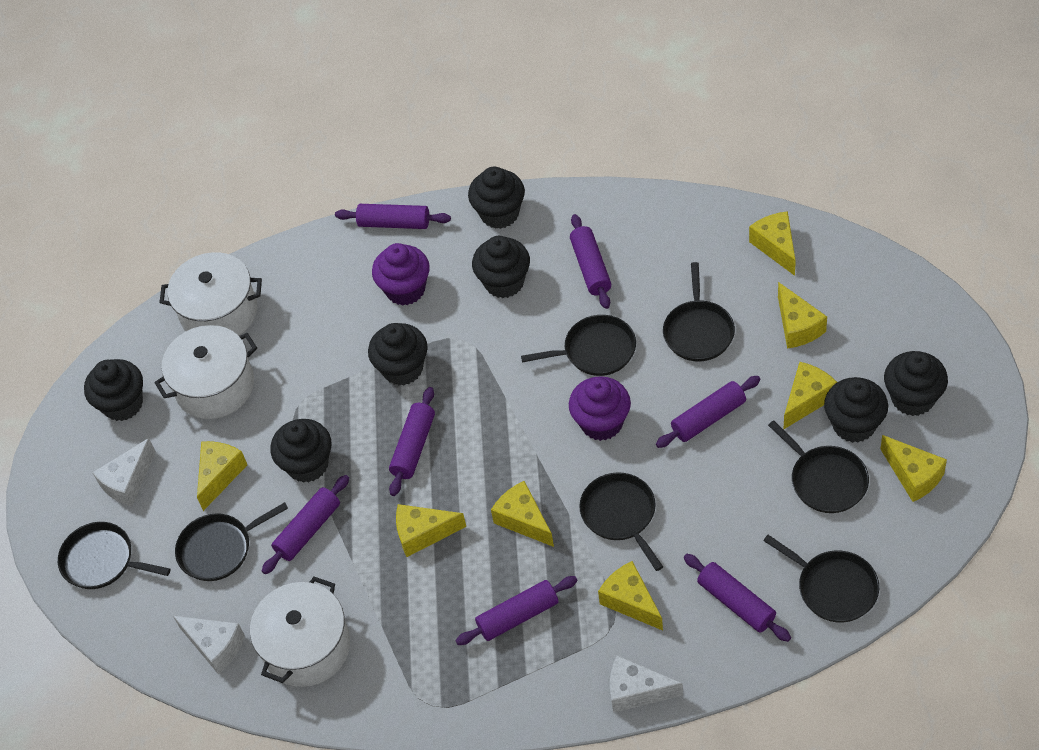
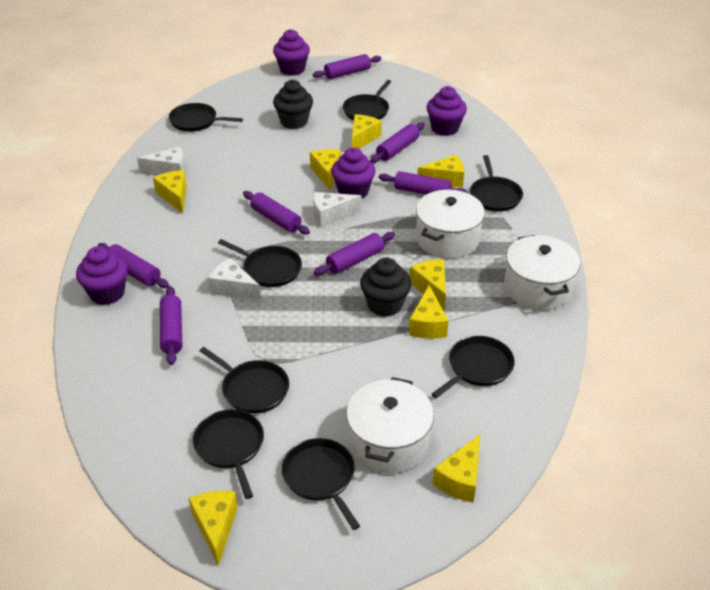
black cupcake: [84,359,143,421] [270,419,332,483] [368,323,428,385] [468,167,525,229] [472,236,530,298] [824,377,888,443] [884,351,948,416] = 7 -> [273,80,313,129] [360,258,412,317] = 2
black pan: [58,522,171,589] [175,502,288,581] [521,315,636,376] [579,472,663,571] [663,262,735,361] [763,535,879,623] [768,420,869,513] = 7 -> [169,103,243,132] [193,409,264,499] [199,347,289,414] [218,239,302,287] [282,438,360,530] [343,80,392,120] [432,336,515,398] [470,155,523,212] = 8
purple cupcake: [372,243,430,306] [569,376,631,441] = 2 -> [76,246,128,305] [273,29,310,76] [331,148,375,199] [426,86,467,136] = 4

